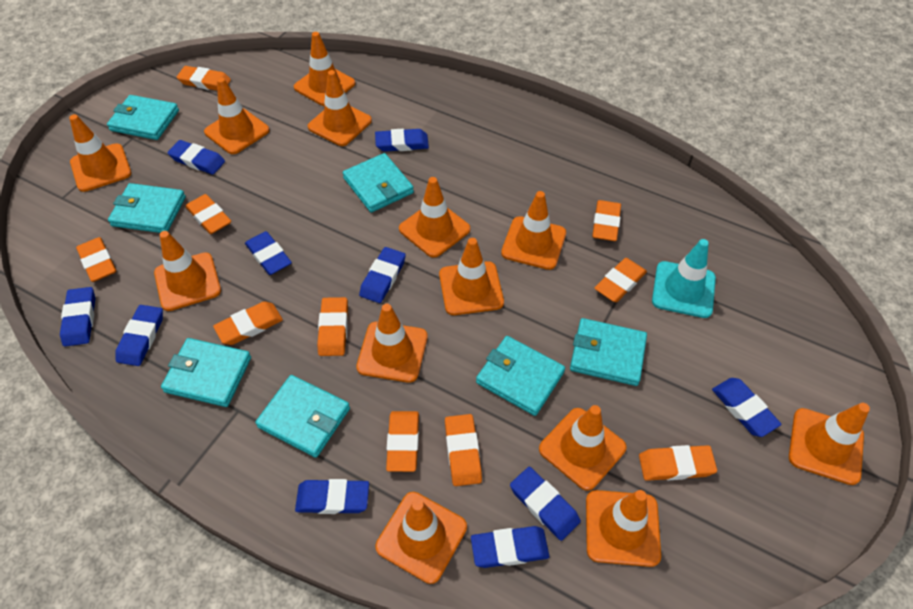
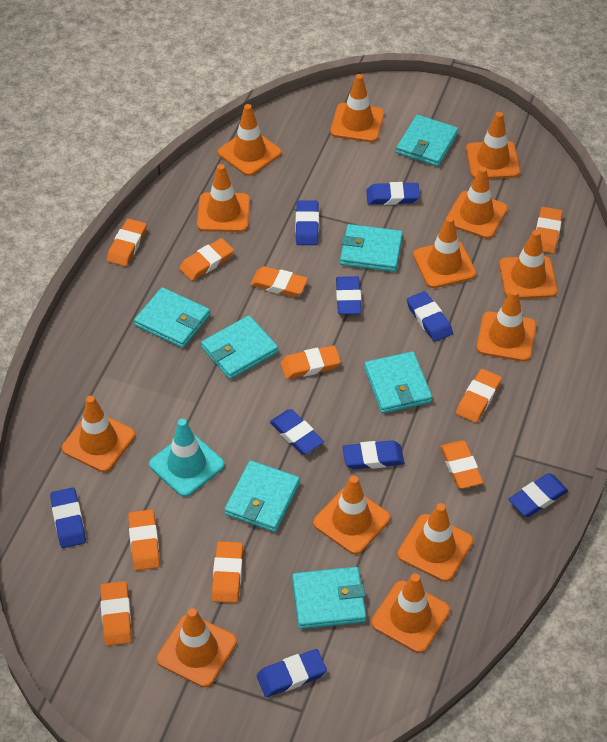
blue eraser: [60,287,95,347] [115,305,163,366] [167,140,225,175] [245,231,292,275] [295,479,369,514] [359,247,406,303] [375,129,429,152] [471,526,549,568] [510,467,581,541] [712,378,781,437] = 10 -> [50,487,86,548] [257,649,327,697] [270,409,324,455] [296,200,319,245] [336,276,362,315] [343,440,404,470] [366,182,420,205] [407,291,453,342] [508,473,568,517] = 9

